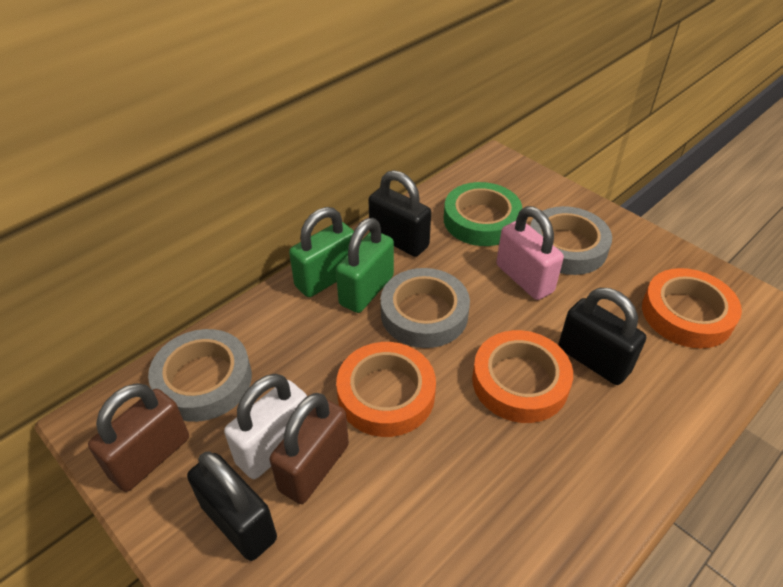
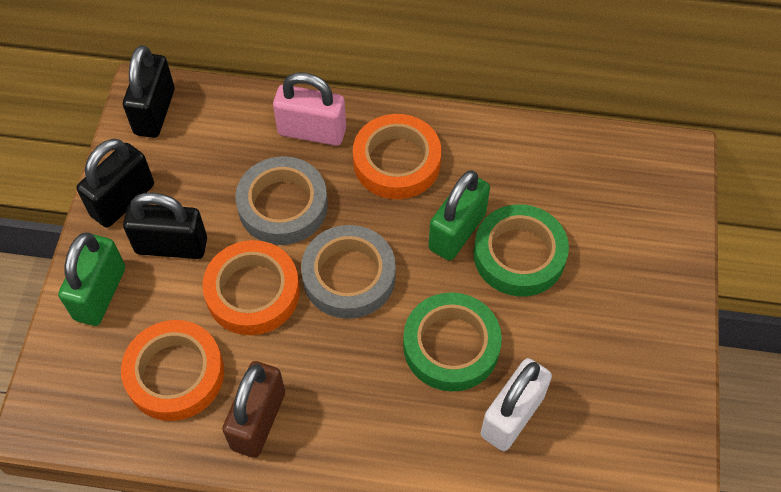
brown padlock: [88,383,189,492] [270,393,349,504] = 2 -> [222,361,285,458] = 1
green tape: [444,182,523,246] = 1 -> [403,292,502,391] [474,204,569,296] = 2
grey tape: [148,329,252,422] [380,268,470,348] [530,206,612,275] = 3 -> [236,156,328,245] [301,225,396,319] = 2

